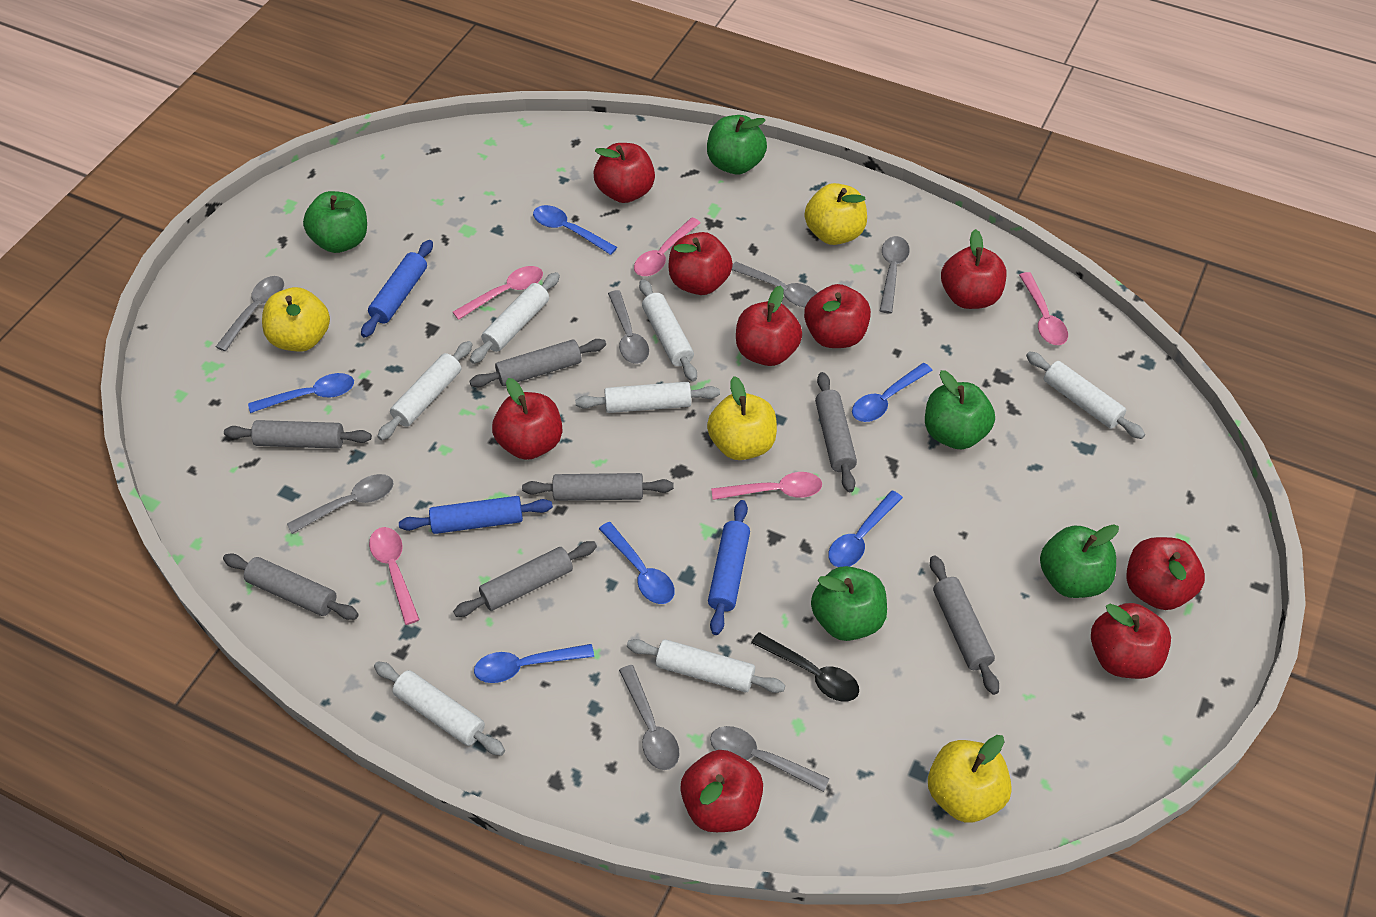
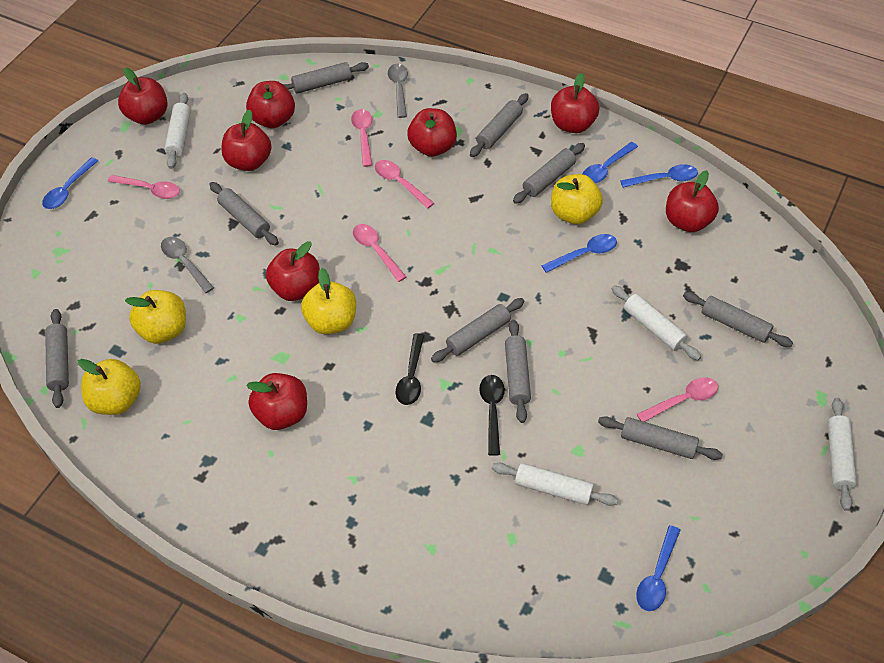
black spoon: [751,632,859,702] = 1 -> [396,333,424,405] [479,375,505,456] = 2
blue rolling pin: [361,240,433,338] [399,496,553,534] [708,500,750,635] = 3 -> none = 0
blue spoon: [248,373,354,413] [474,644,594,683] [533,205,617,255] [599,522,675,604] [828,490,903,567] [852,363,933,422] = 6 -> [42,157,98,209] [541,234,617,273] [583,142,638,184] [620,164,698,188] [636,525,680,611] = 5
green apple: [303,191,367,253] [707,115,767,174] [811,566,887,641] [925,370,995,449] [1040,524,1119,598] = 5 -> none = 0
grey rolling pin: [223,554,359,620] [224,420,372,449] [453,541,597,617] [470,339,606,387] [522,473,674,501] [815,372,857,492] [930,555,999,695] = 7 -> [45,309,69,408] [209,182,279,246] [283,62,369,94] [431,298,524,363] [470,93,529,157] [505,320,531,423] [513,143,585,204] [598,416,723,460] [683,292,793,347] = 9
grey spoon: [216,276,284,352] [287,474,394,534] [608,290,649,364] [619,665,679,770] [710,726,830,792] [732,262,817,307] [880,236,910,313] = 7 -> [161,237,214,293] [388,64,408,118] = 2
red apple: [492,378,562,460] [594,143,655,203] [668,232,733,295] [680,750,763,832] [736,285,802,366] [804,284,871,348] [941,229,1006,309] [1091,603,1171,679] [1126,537,1205,610] = 9 -> [118,68,168,125] [221,110,272,171] [246,81,295,128] [246,373,307,430] [266,241,320,301] [407,108,457,157] [551,73,599,133] [666,170,719,232] = 8
white rolling pin: [374,662,505,756] [377,341,472,440] [470,272,560,364] [575,382,720,413] [627,639,785,693] [639,279,697,382] [1026,351,1145,439] = 7 -> [165,93,191,169] [492,463,618,506] [611,285,701,360] [827,398,857,511] = 4

